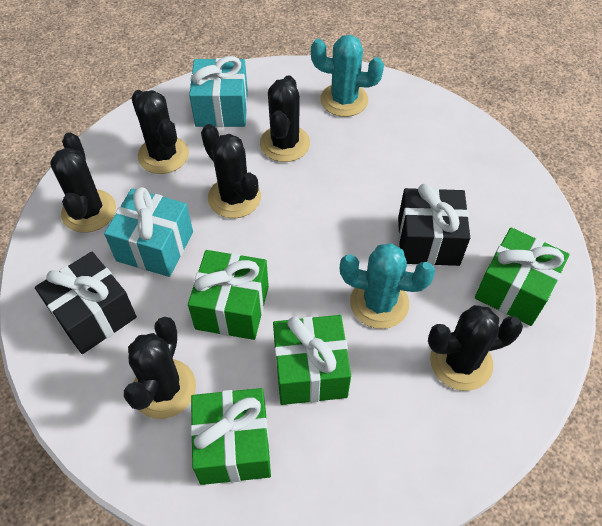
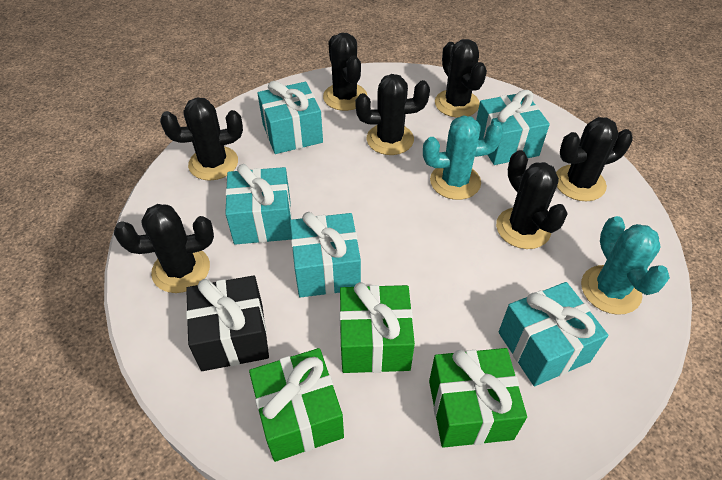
black cactus: [50,132,116,233] [124,317,196,419] [132,90,189,174] [201,124,261,218] [260,75,310,162] [428,305,523,391] = 6 -> [114,204,214,293] [160,97,243,181] [323,33,367,111] [355,74,430,155] [435,39,487,118] [496,150,568,249] [556,117,633,201] = 7
black gift: [35,252,137,354] [398,184,470,266] = 2 -> [186,275,269,371] = 1
green gift: [188,250,269,340] [191,388,271,485] [273,315,351,405] [475,227,570,326] = 4 -> [249,348,344,462] [339,282,415,373] [429,348,527,448] = 3
turquoise gift: [104,187,193,277] [189,56,248,127] = 2 -> [225,164,292,244] [258,81,323,154] [290,212,361,298] [476,90,550,165] [499,282,608,386] = 5

